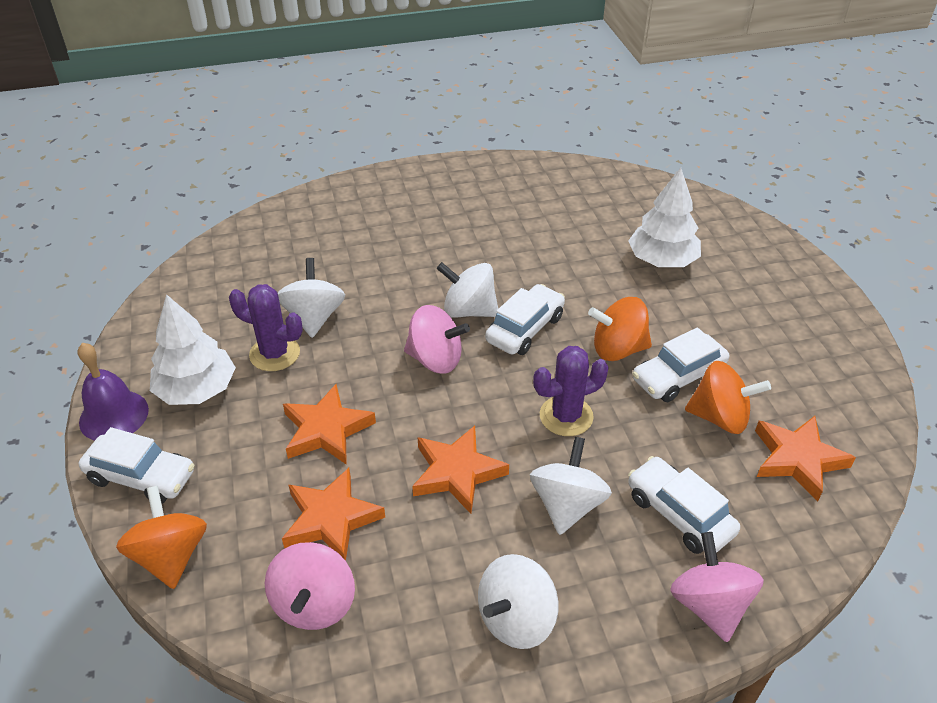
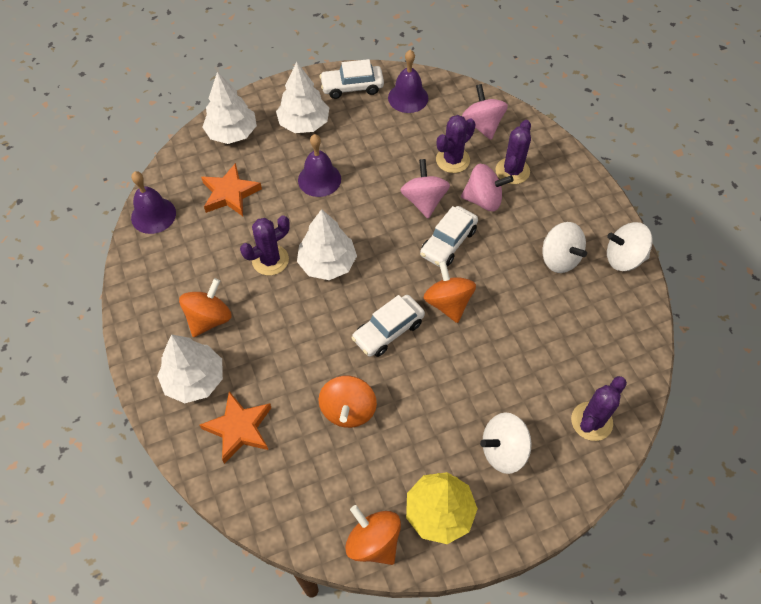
orange spinning top: [116,486,207,589] [588,297,652,361] [685,361,771,434] = 3 -> [179,278,232,337] [318,376,377,428] [345,505,401,565] [423,261,476,323] = 4
orange star: [282,468,385,561] [283,384,376,465] [412,426,509,514] [755,416,856,501] = 4 -> [200,391,271,464] [201,163,262,216] = 2
purple bell: [77,343,149,441] = 1 -> [131,171,176,234] [298,134,341,197] [388,50,428,113] = 3
purple cactus: [229,284,303,371] [533,346,609,436] = 2 -> [240,216,290,276] [436,115,476,173] [496,120,531,184] [571,376,627,441] = 4
white car: [79,427,195,504] [485,284,565,355] [628,456,740,554] [632,327,729,402] = 4 -> [319,59,384,99] [352,295,425,357] [420,206,478,267] = 3
white spinning top: [278,258,345,338] [437,262,498,318] [478,554,558,649] [530,437,612,535] = 4 -> [480,412,532,474] [542,222,587,273] [607,222,653,271] = 3
white tree: [150,294,236,405] [628,168,701,267] = 2 -> [157,334,223,403] [202,72,257,144] [276,62,329,133] [297,209,357,280] = 4
yellow tree: none = 0 -> [406,472,478,544] = 1

